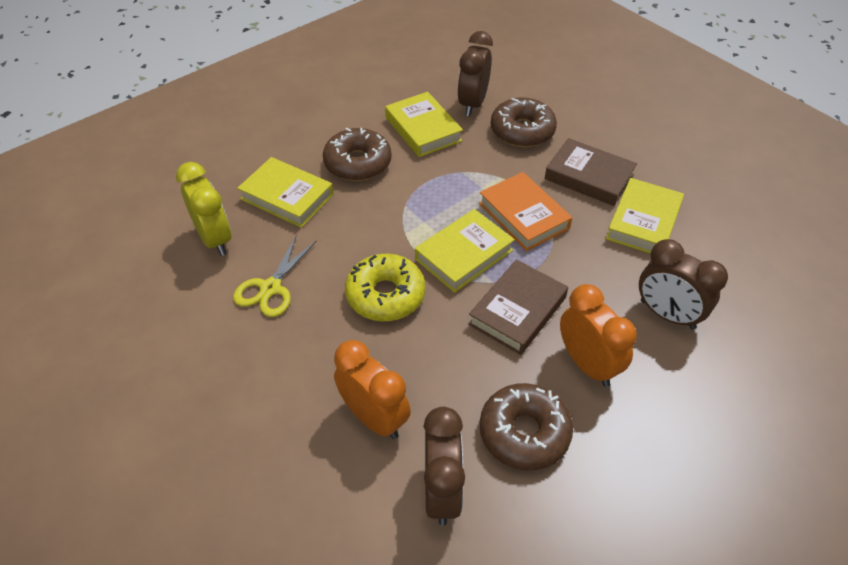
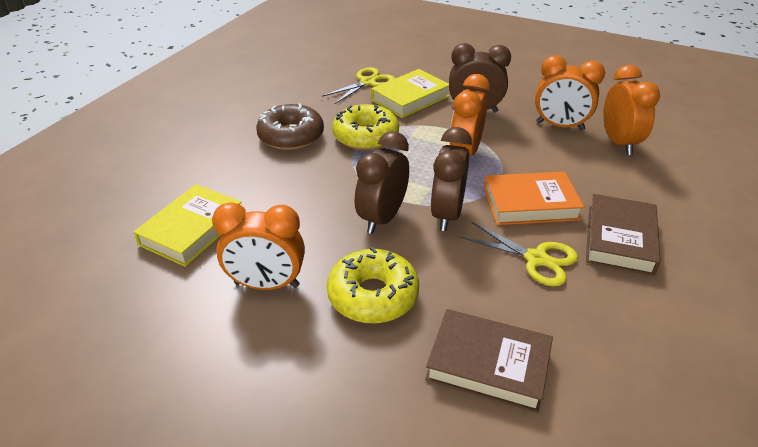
brown donut: [323,128,392,181] [480,383,573,470] [491,97,557,147] = 3 -> [256,103,324,150] = 1
orange clock: [334,340,411,439] [560,284,637,387] = 2 -> [212,202,305,290] [449,74,490,156] [535,55,605,130] [604,65,660,155] = 4
yellow book: [237,157,334,228] [385,92,463,157] [415,209,515,293] [606,178,684,253] = 4 -> [133,184,242,267] [371,69,450,118] = 2
yellow clock: [176,162,231,256] = 1 -> none = 0
yellow donut: [345,254,425,321] = 1 -> [327,247,419,324] [332,104,399,150] = 2
yellow scissors: [233,234,317,317] = 1 -> [322,67,395,104] [460,222,578,287] = 2

